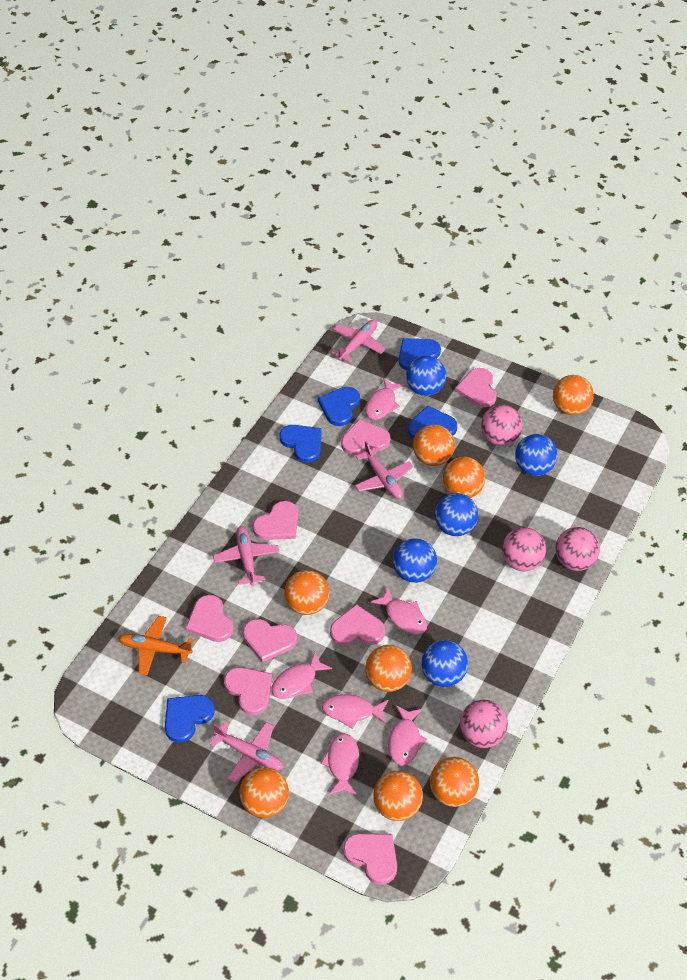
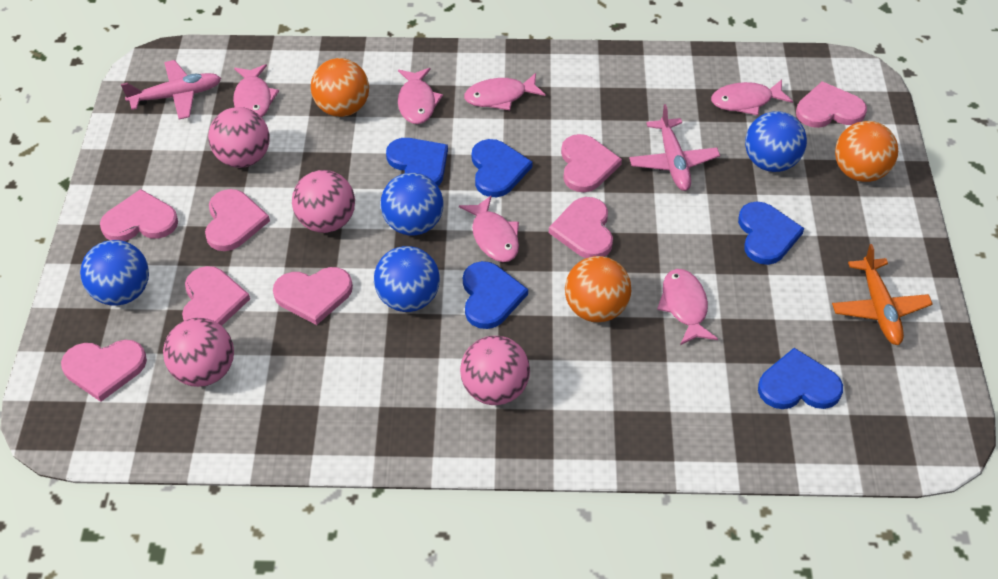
blue ball: [393,538,437,583] [406,356,446,396] [421,640,468,687] [435,493,478,536] [515,434,557,476] = 5 -> [80,240,149,306] [374,246,440,312] [381,173,443,235] [745,111,807,172] = 4
orange ball: [239,767,289,818] [284,570,329,615] [365,645,412,692] [373,771,423,821] [413,424,455,466] [430,757,479,807] [443,457,485,498] [553,375,594,415] = 8 -> [311,58,369,117] [565,256,631,322] [835,121,898,182] = 3
pink plane: [209,722,283,782] [213,526,280,586] [331,319,385,363] [355,441,413,499] = 4 -> [121,60,221,120] [629,104,720,191] = 2

